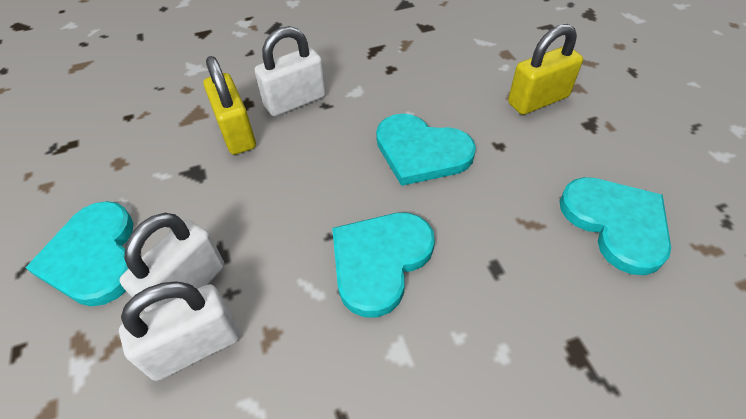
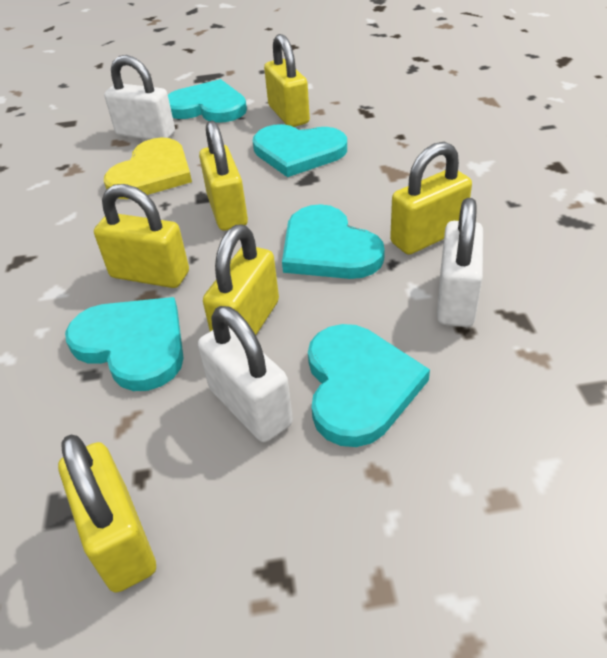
turquoise heart: [26,201,134,307] [332,213,435,317] [376,114,476,186] [560,177,671,275] = 4 -> [65,297,184,391] [168,79,247,123] [253,124,347,177] [282,204,385,279] [308,324,430,447] = 5
yellow heart: none = 0 -> [104,137,192,199] = 1
yellow padlock: [203,56,256,155] [508,24,583,115] = 2 -> [58,435,156,593] [94,184,189,288] [199,121,248,231] [203,225,279,335] [264,34,310,127] [390,142,472,255] = 6

